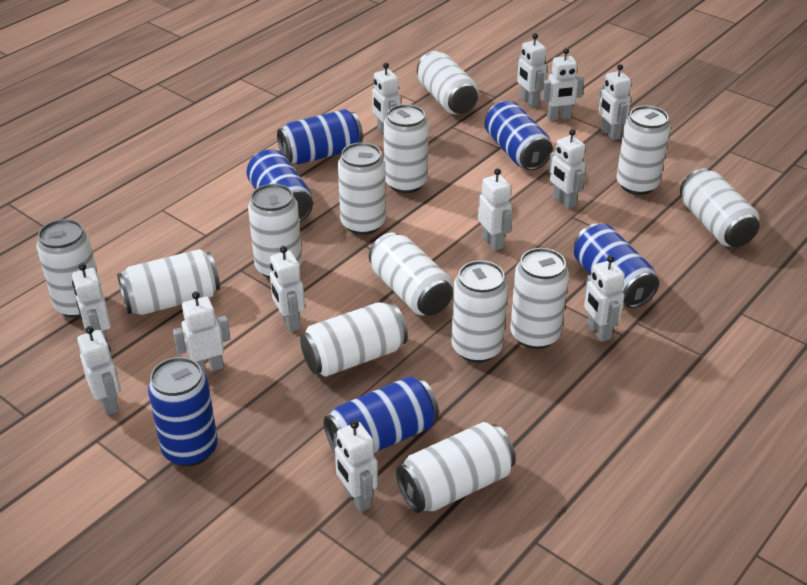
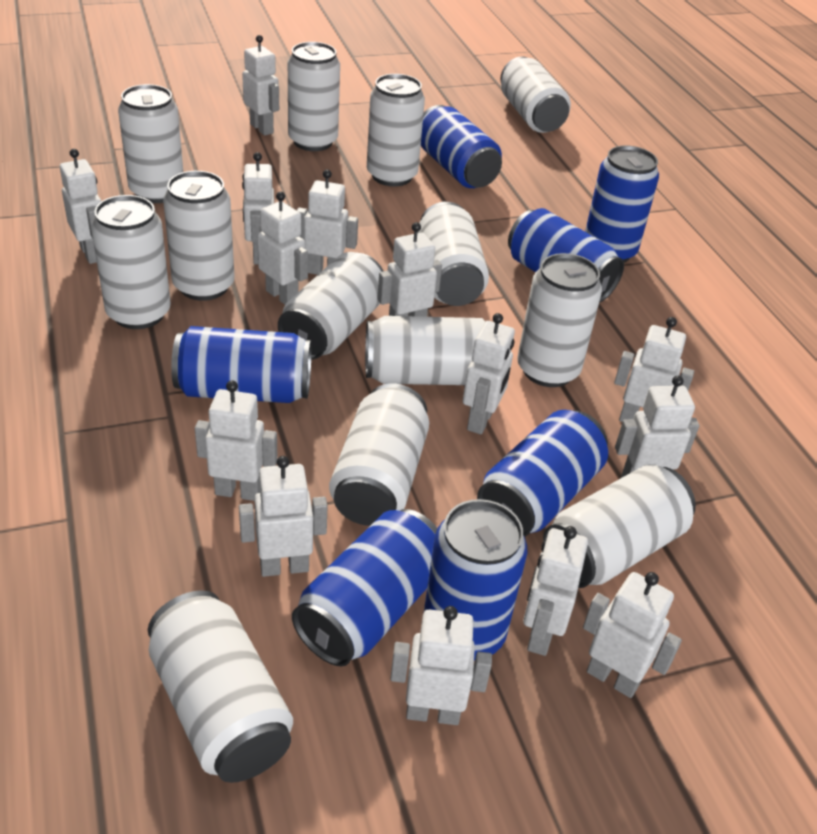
blue can: [148,357,218,466] [246,149,313,222] [277,109,363,165] [323,376,439,453] [485,101,553,170] [574,224,659,308] = 6 -> [171,326,312,403] [292,509,437,666] [421,105,502,188] [424,499,527,660] [477,410,608,537] [508,208,624,303] [585,145,659,263] = 7
white robot: [72,263,111,345] [77,326,121,415] [173,291,231,373] [270,246,305,332] [335,420,378,512] [372,63,401,132] [478,168,512,251] [517,33,547,107] [542,48,584,121] [549,129,586,209] [584,255,625,342] [599,64,631,140] = 12 -> [60,149,101,264] [195,380,278,501] [239,456,327,577] [242,35,279,136] [242,152,274,264] [257,192,308,304] [297,169,358,275] [377,222,442,317] [390,606,492,725] [463,313,515,434] [523,526,588,656] [583,572,682,698] [614,317,694,422] [615,376,700,478] = 14

